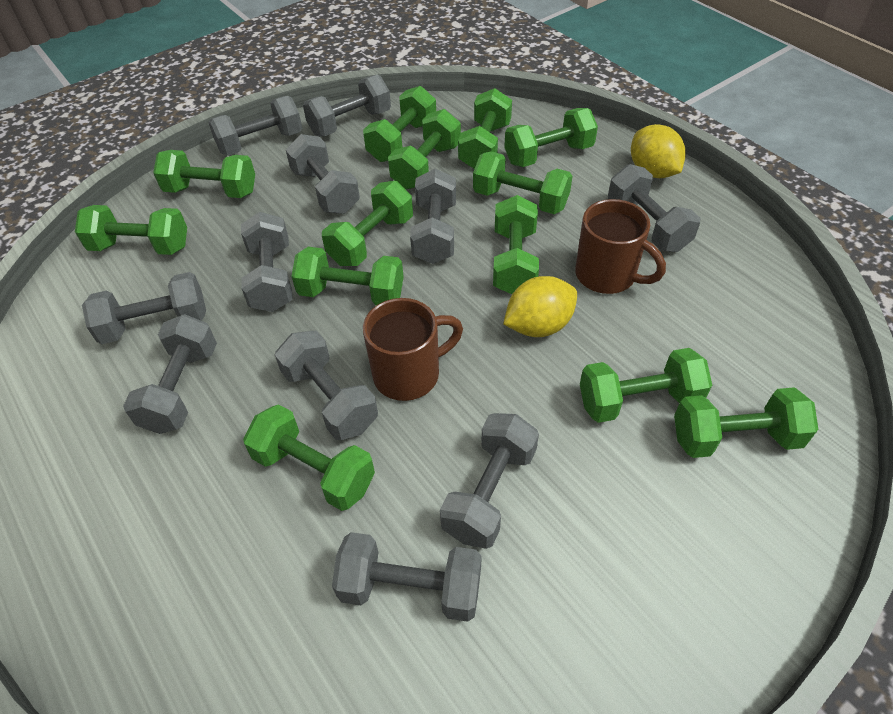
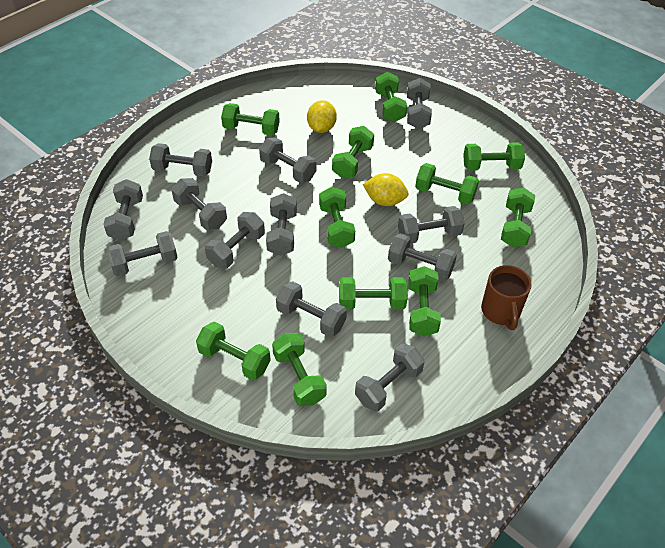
brown mug: [363,298,463,401] [575,199,666,294] = 2 -> [481,265,532,330] = 1
green dumbbell: [75,205,187,255] [153,150,255,198] [243,404,375,511] [292,247,404,305] [322,181,413,266] [363,86,436,162] [388,109,461,189] [458,88,512,169] [473,151,572,214] [493,195,539,294] [504,108,598,167] [580,348,712,423] [674,387,818,458] = 13 -> [196,322,271,380] [221,103,280,136] [272,333,327,406] [319,187,355,248] [332,126,374,178] [339,277,407,310] [375,72,407,122] [408,266,441,336] [415,163,479,204] [463,142,525,171] [501,187,535,247] = 11
grey dumbbell: [82,272,206,344] [123,314,217,434] [209,96,302,156] [241,212,293,312] [275,331,378,440] [286,134,360,214] [303,74,391,136] [332,532,482,622] [410,169,456,264] [440,413,539,549] [608,164,700,252] = 11 -> [103,179,143,241] [107,231,178,276] [149,143,212,177] [172,178,227,230] [205,212,265,268] [259,137,316,183] [266,193,297,256] [276,281,347,337] [355,343,425,412] [388,233,457,281] [398,206,465,244] [407,78,432,129] = 12

